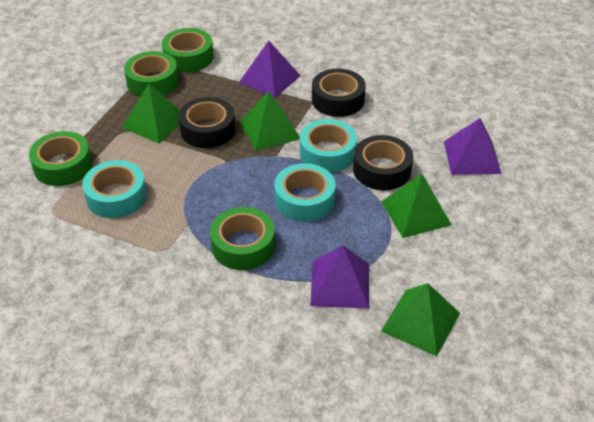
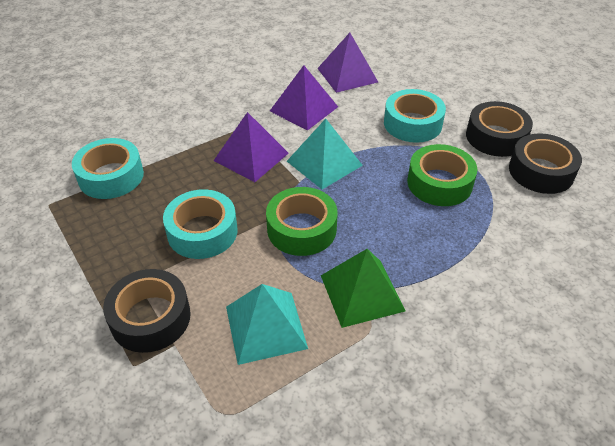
green pyramid: [122,84,180,144] [240,91,300,151] [381,174,452,238] [381,283,460,356] = 4 -> [321,249,405,328] = 1
green tape: [29,131,92,186] [124,51,179,97] [162,28,214,72] [210,207,275,270] = 4 -> [266,187,338,256] [407,144,477,206] = 2
turquoise pyramid: none = 0 -> [226,284,308,365] [287,119,363,190] = 2

